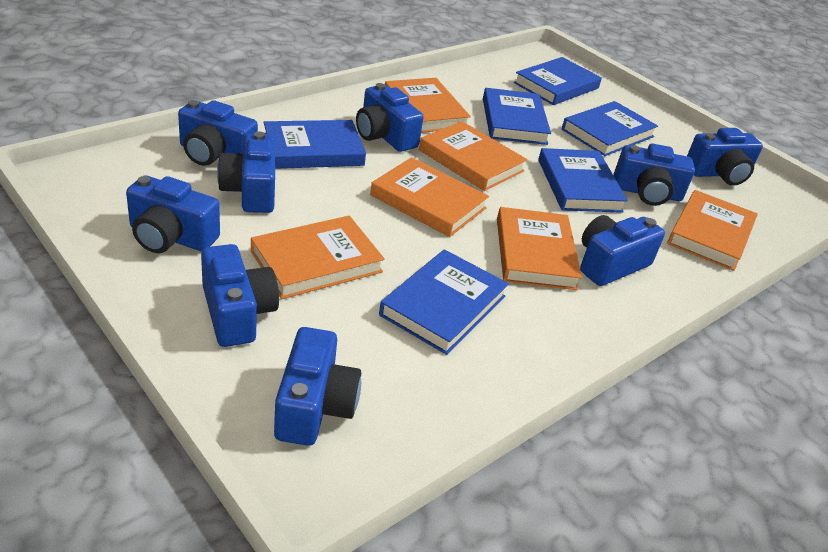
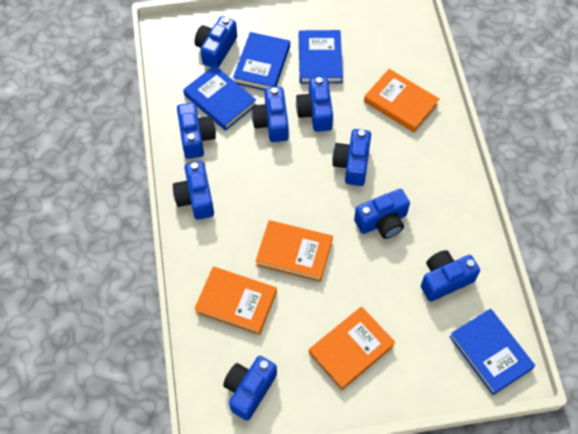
blue book: [264,120,366,169] [379,249,509,355] [483,88,551,145] [514,57,602,105] [538,148,628,213] [562,101,658,156] = 6 -> [183,65,256,131] [233,32,290,90] [299,30,343,84] [450,309,535,395] = 4
orange book: [251,216,385,299] [370,157,489,237] [385,78,471,133] [419,121,527,191] [497,207,582,290] [667,190,758,271] = 6 -> [194,267,277,335] [256,220,333,282] [309,307,396,390] [364,69,439,132] = 4

